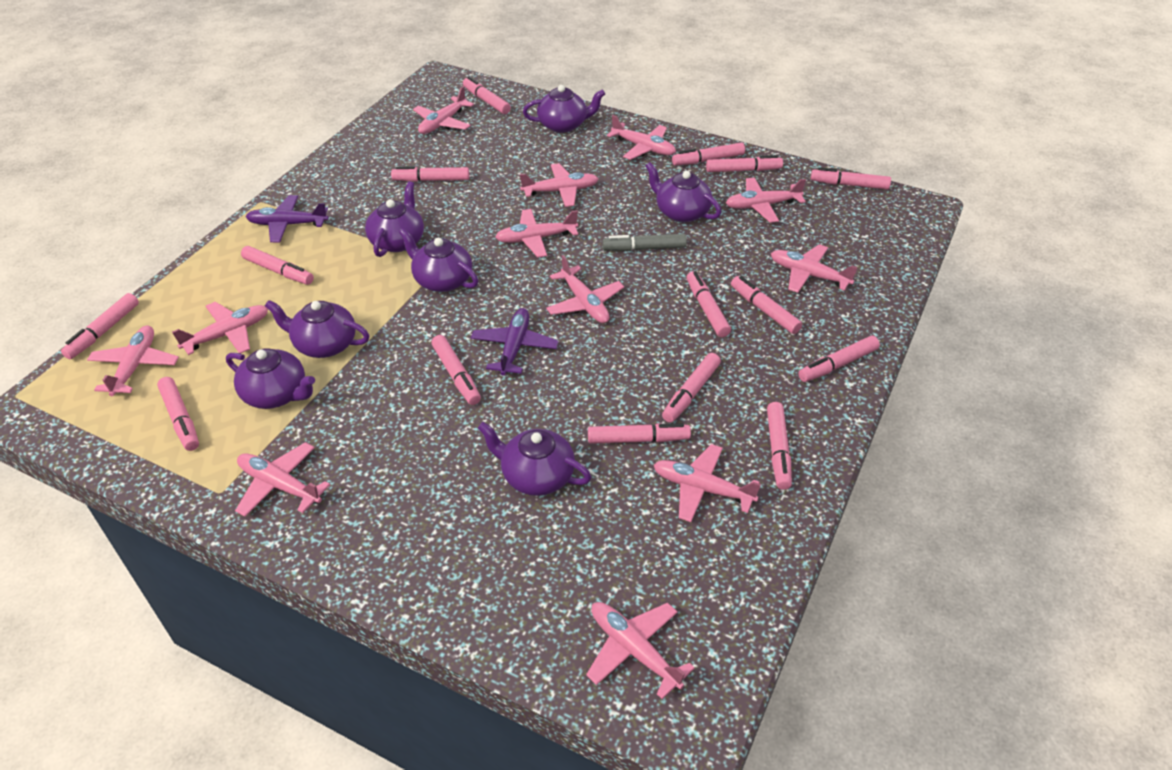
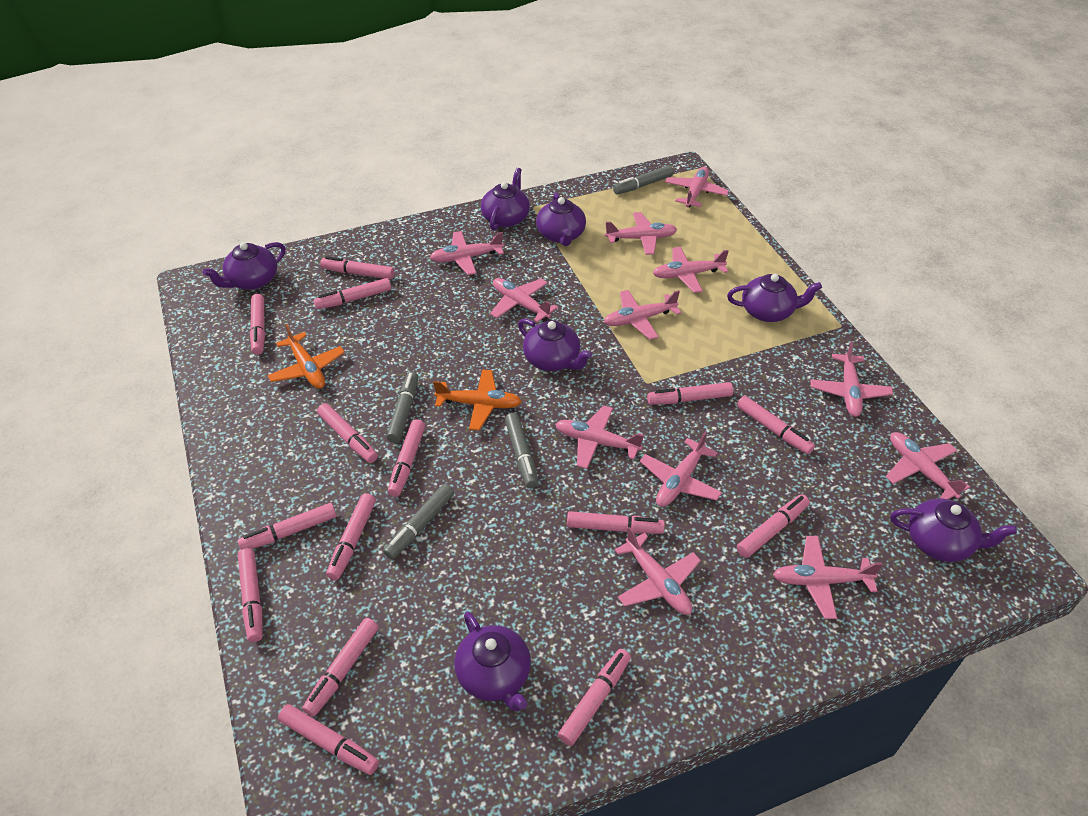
grey marker: [602,234,687,251] = 1 -> [383,484,454,559] [387,372,418,443] [505,413,538,488] [613,166,674,194] = 4
orange plane: none = 0 -> [267,324,345,389] [433,370,522,430] = 2
purple plane: [245,195,328,242] [471,308,559,376] = 2 -> none = 0

